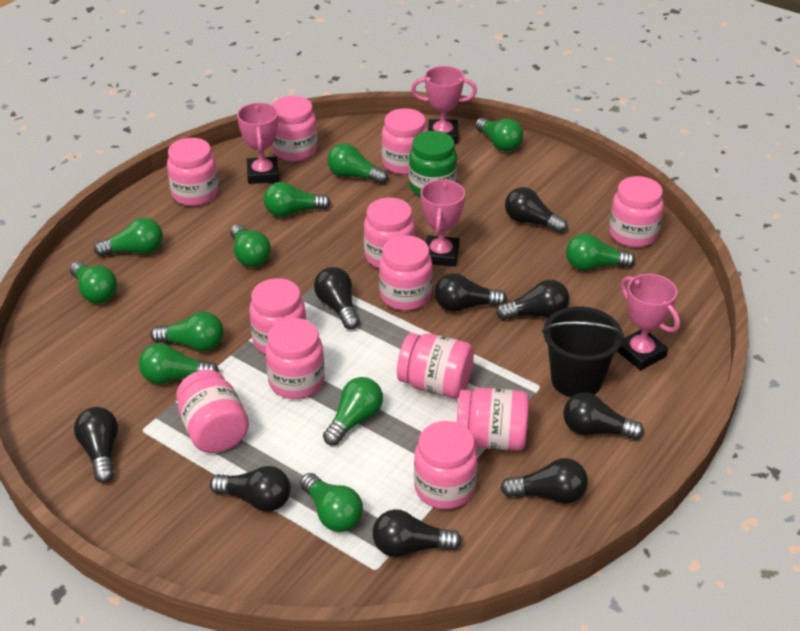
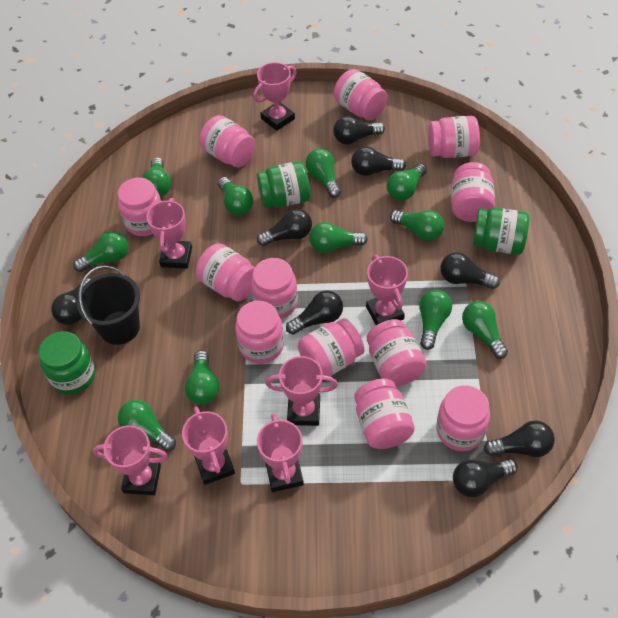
black light bulb: [74,407,118,483] [210,466,291,512] [314,267,360,330] [372,509,462,557] [434,273,507,312] [496,279,570,320] [500,458,588,504] [505,187,568,233] [563,393,644,440] = 9 -> [51,278,91,325] [257,209,312,246] [286,291,343,335] [333,116,385,145] [351,147,406,176] [440,252,500,289] [453,459,518,497] [484,420,555,457] = 8
green jar: [409,131,457,196] = 1 -> [39,331,95,395] [257,161,310,208] [473,208,529,255] = 3
pink trophy: [237,103,279,184] [411,66,477,144] [421,179,465,267] [617,274,680,370] = 4 -> [93,425,168,495] [146,198,192,269] [182,407,235,485] [253,62,296,131] [257,413,304,492] [265,356,338,426] [366,254,408,325] = 7

